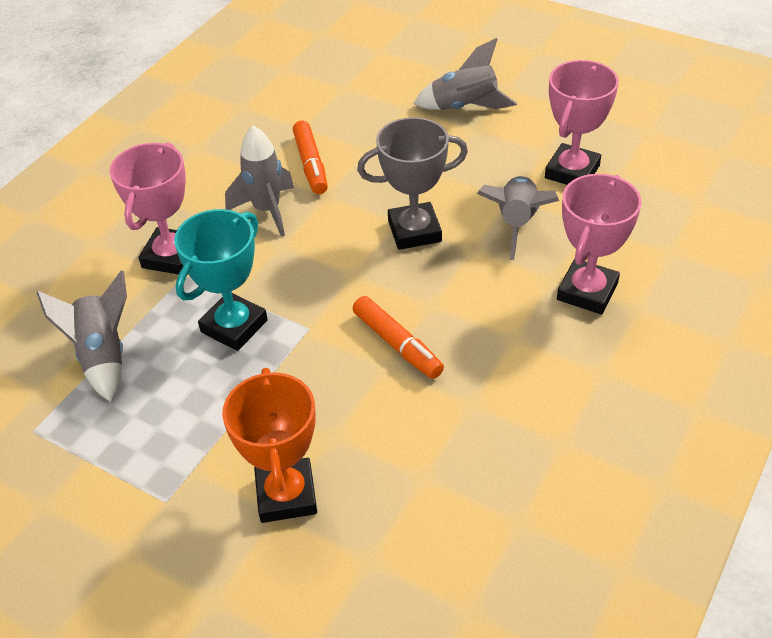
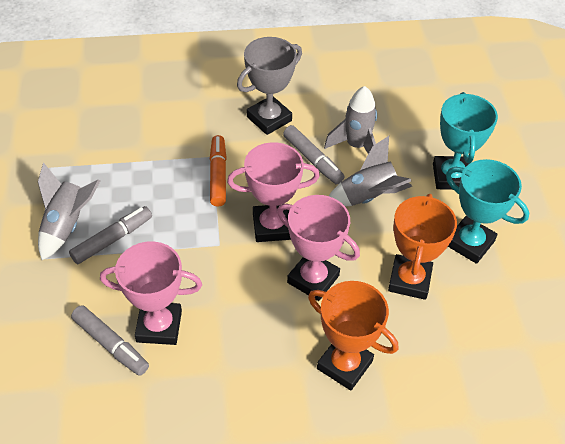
grey marker: none = 0 -> [69,206,152,264] [71,305,149,376] [283,125,344,184] = 3
grey rocket: [36,270,127,402] [225,126,294,237] [413,38,517,110] [477,176,559,260] = 4 -> [38,162,100,260] [324,86,377,154] [329,136,412,207] = 3
orange marker: [293,121,328,194] [353,296,444,379] = 2 -> [210,135,227,207] = 1
orange trophy: [222,368,317,523] = 1 -> [308,281,398,391] [388,194,457,300] = 2
turquoise trophy: [174,209,268,351] = 1 -> [433,92,498,190] [446,159,529,264] = 2

